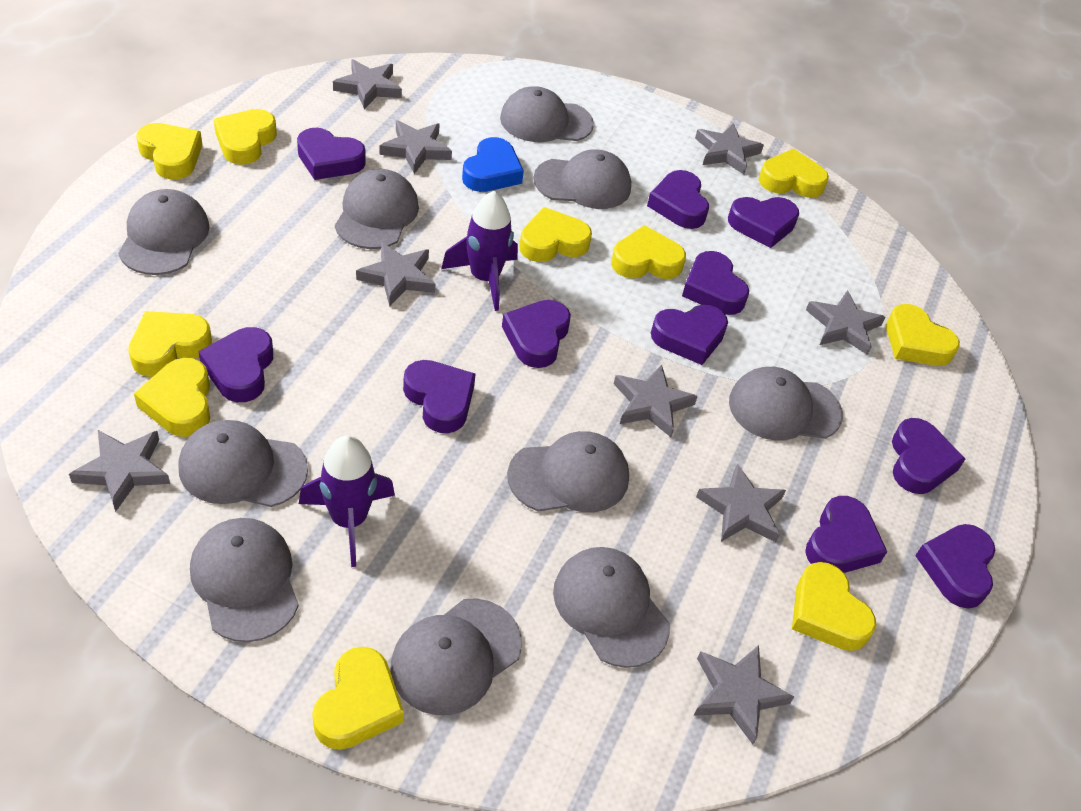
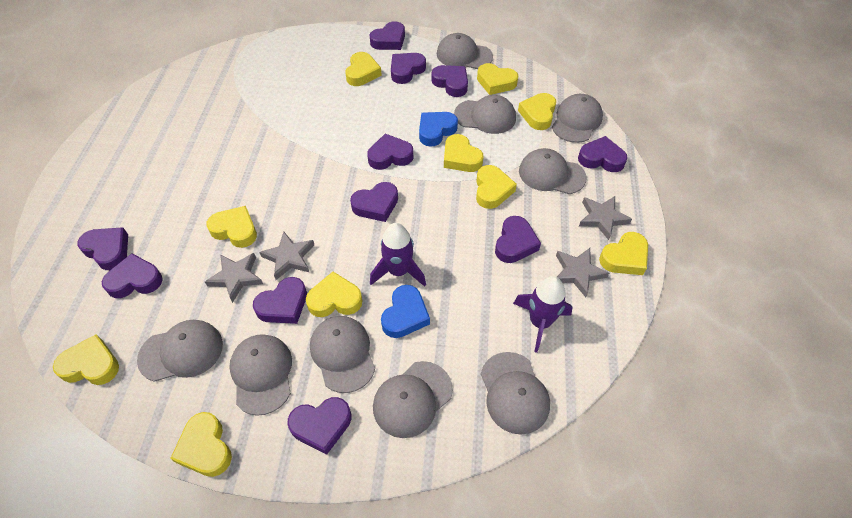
blue heart: [462,137,524,192] = 1 -> [381,285,430,338] [419,112,458,147] = 2
grey cap: [118,189,210,275] [179,420,308,507] [190,518,299,642] [335,169,419,249] [391,598,522,715] [500,86,594,142] [507,431,629,512] [533,149,631,209] [553,547,670,668] [729,367,843,441] = 10 -> [137,320,223,382] [229,334,292,416] [310,316,375,393] [373,361,453,438] [437,33,493,69] [454,95,516,134] [481,352,550,435] [519,148,587,194] [552,94,603,143] = 9
grey star: [69,430,170,512] [333,59,402,109] [356,242,435,306] [380,120,452,174] [614,364,698,437] [694,645,794,744] [695,123,764,174] [696,463,786,542] [806,290,885,355] = 9 -> [205,253,263,303] [259,231,314,280] [556,248,609,297] [579,196,632,240] = 4

